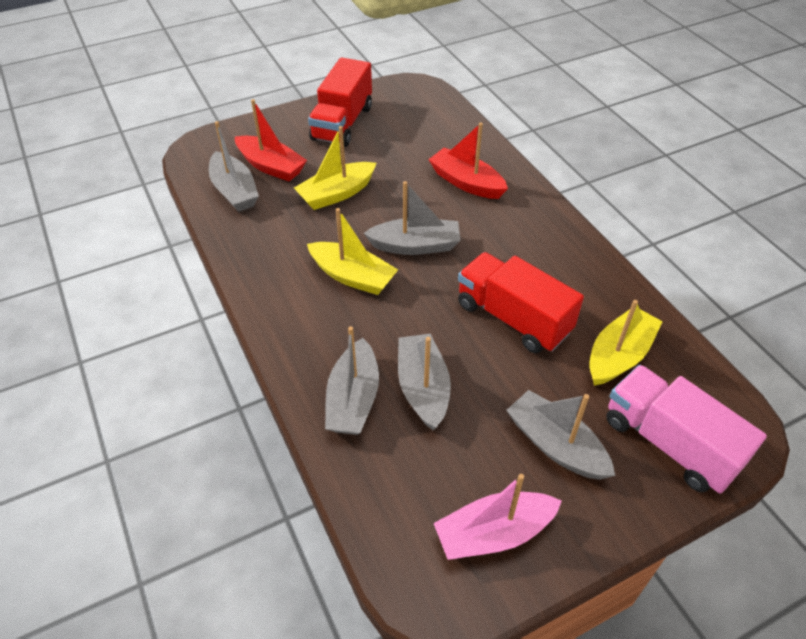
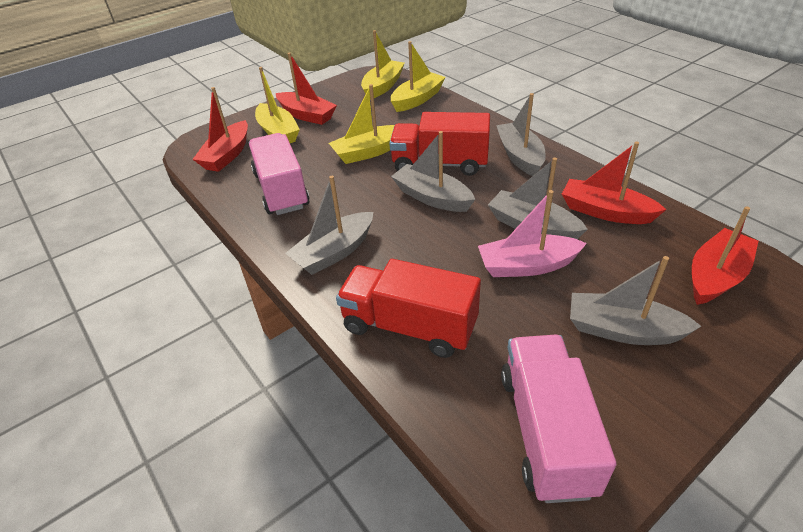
pink truck: [606,365,767,493] = 1 -> [249,133,310,215] [501,335,616,503] = 2
red boat: [235,99,307,181] [428,122,508,199] = 2 -> [192,87,248,172] [276,53,337,125] [562,142,666,224] [692,206,759,305] = 4
yellow boat: [294,126,376,210] [307,208,398,295] [589,300,663,386] = 3 -> [255,67,300,143] [329,84,395,164] [361,30,405,98] [391,41,446,112] = 4

